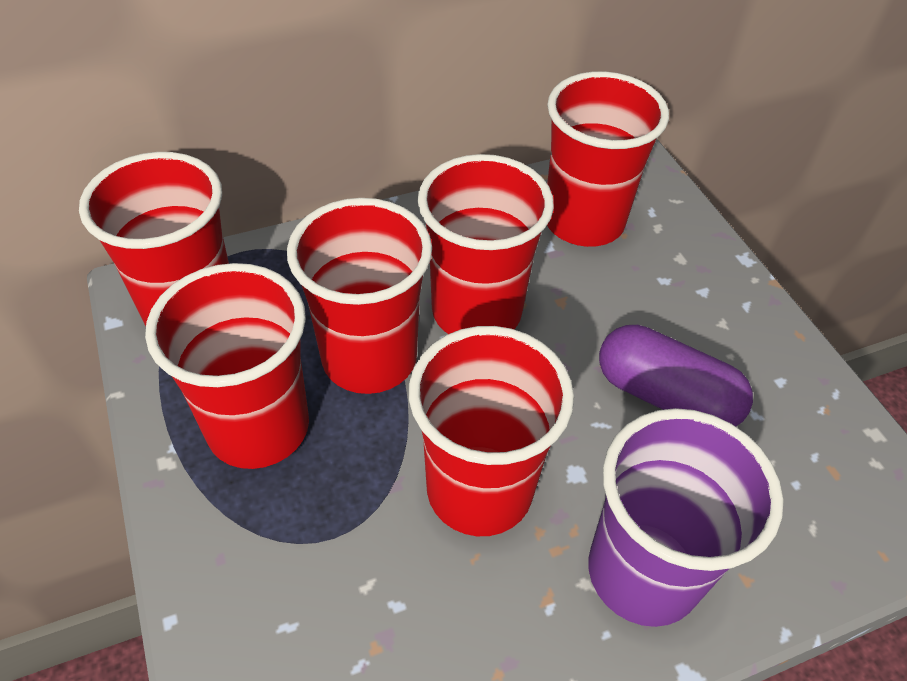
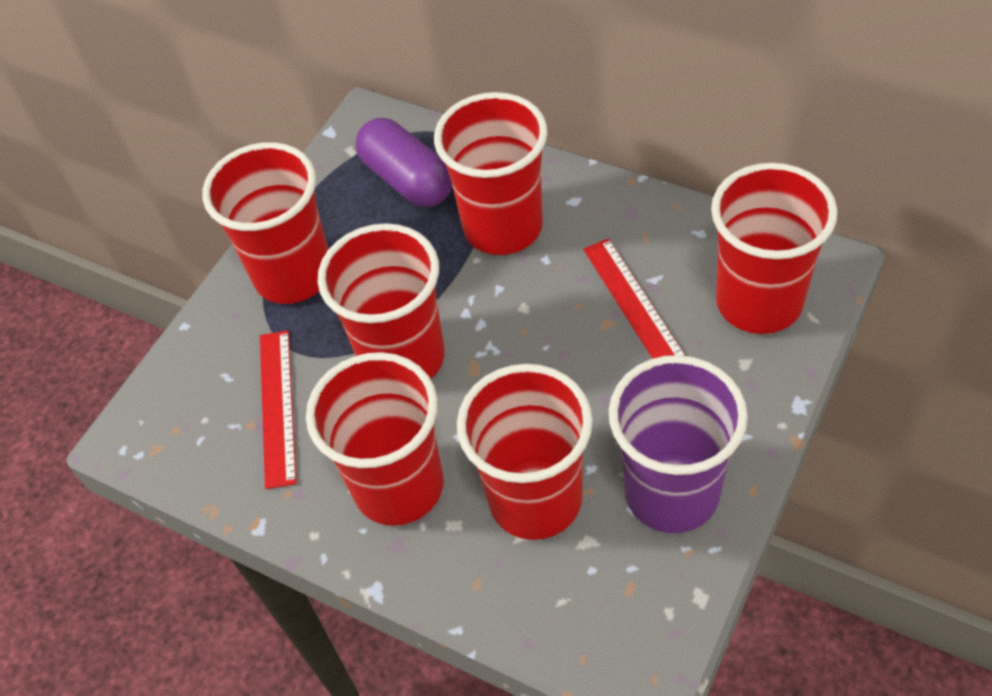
red ruler: none = 0 -> [260,330,297,489] [583,238,686,359] = 2

